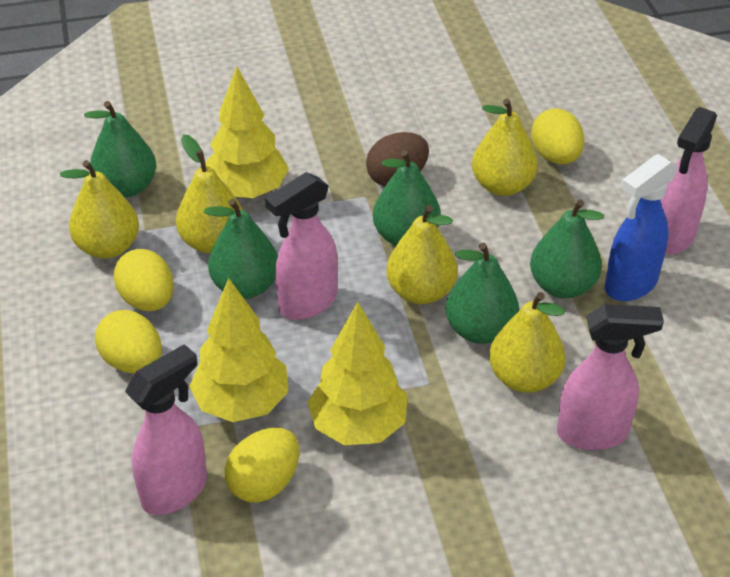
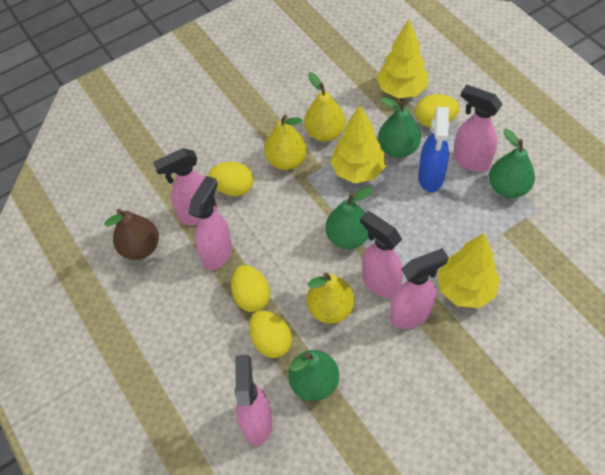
brown egg: [366,132,429,186] = 1 -> none = 0
brown pear: none = 0 -> [104,209,159,260] = 1
green pear: [84,101,156,197] [204,199,278,299] [373,150,441,246] [446,242,519,344] [530,199,604,298] = 5 -> [288,350,339,401] [326,187,372,249] [378,97,421,158] [489,129,535,198] = 4
pink spray bottle: [125,344,207,515] [265,172,338,320] [557,304,664,450] [661,107,717,254] = 4 -> [153,148,217,225] [188,176,232,270] [235,355,273,446] [360,211,403,298] [390,248,449,329] [453,85,503,172] = 6
yellow pear: [60,160,139,259] [176,134,243,253] [386,205,458,304] [472,98,538,196] [489,292,566,393] = 5 -> [264,115,307,170] [304,72,346,142] [307,272,355,324] = 3

